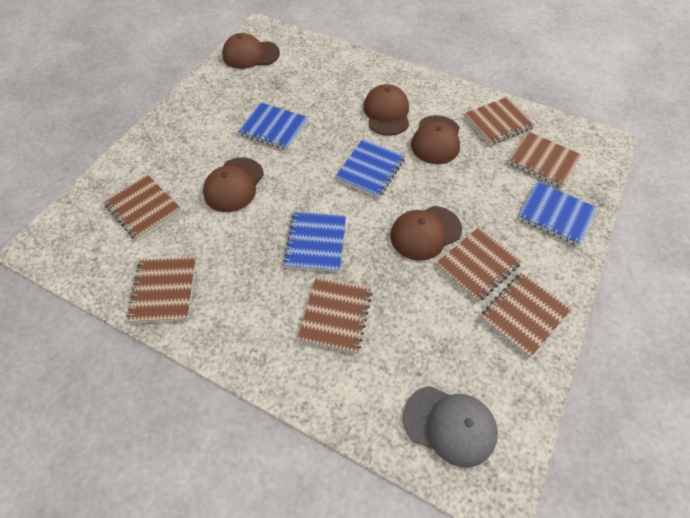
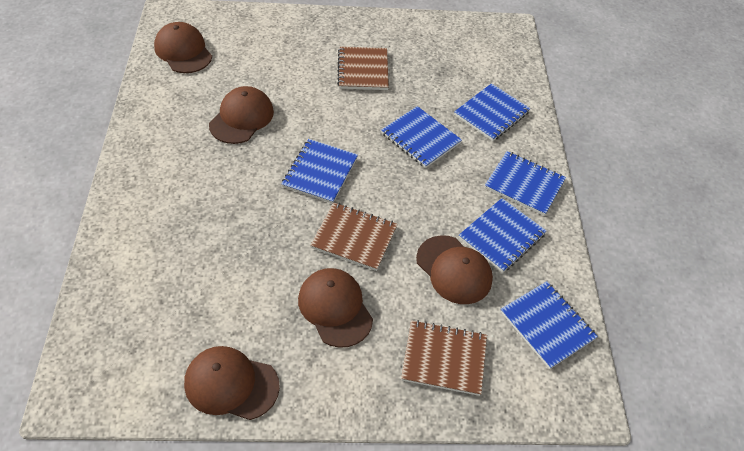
blue notebook: [238,102,308,150] [283,211,346,272] [335,139,405,198] [518,182,597,246] = 4 -> [282,139,358,204] [381,106,462,168] [454,83,531,141] [459,198,546,272] [485,151,566,216] [501,281,598,369] = 6
brown notebook: [103,175,182,241] [126,257,196,323] [297,276,372,354] [435,227,522,302] [463,97,536,145] [480,273,571,358] [508,131,582,188] = 7 -> [311,202,398,271] [337,46,389,90] [401,320,487,396] = 3
grey cap: [403,386,498,467] = 1 -> none = 0

